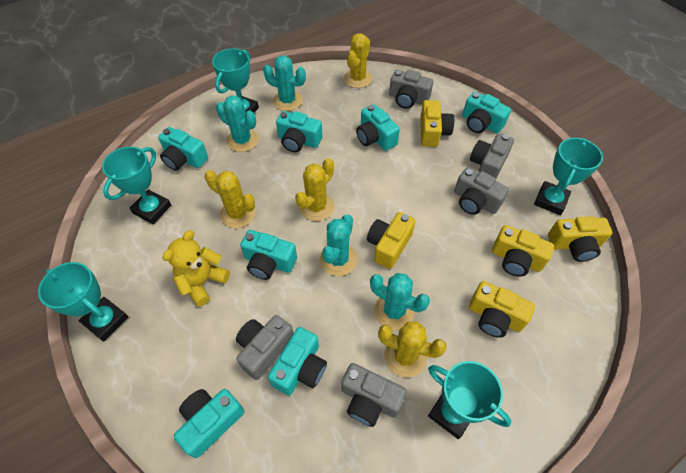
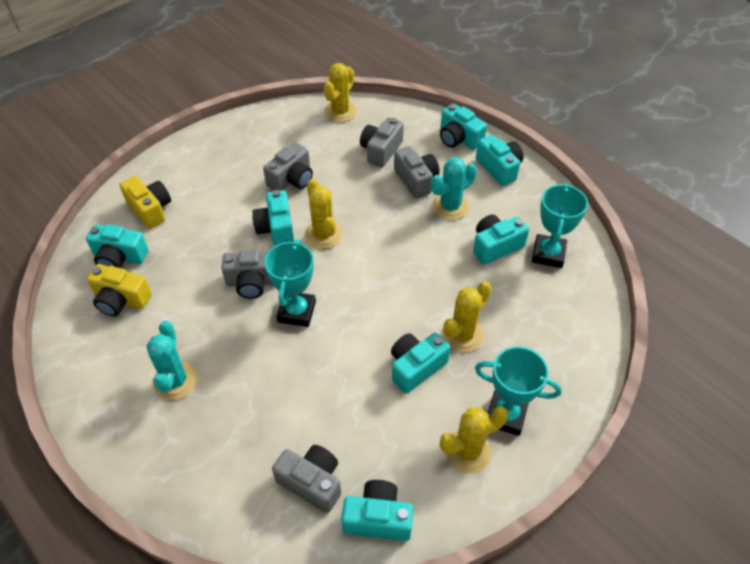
turquoise cactus: [216,95,258,152] [263,56,306,111] [320,214,357,276] [370,273,430,330] = 4 -> [146,321,198,400] [431,157,477,220] = 2
turquoise trophy: [38,262,129,342] [102,147,171,224] [212,48,259,113] [428,361,511,439] [534,138,603,215] = 5 -> [264,239,316,327] [475,347,562,436] [532,183,588,268] = 3
yellow camera: [367,212,415,269] [420,100,454,147] [469,281,535,338] [492,225,554,277] [548,216,612,262] = 5 -> [87,264,152,317] [120,176,171,229] = 2
yellow teddy bear: [163,230,230,307] = 1 -> none = 0

